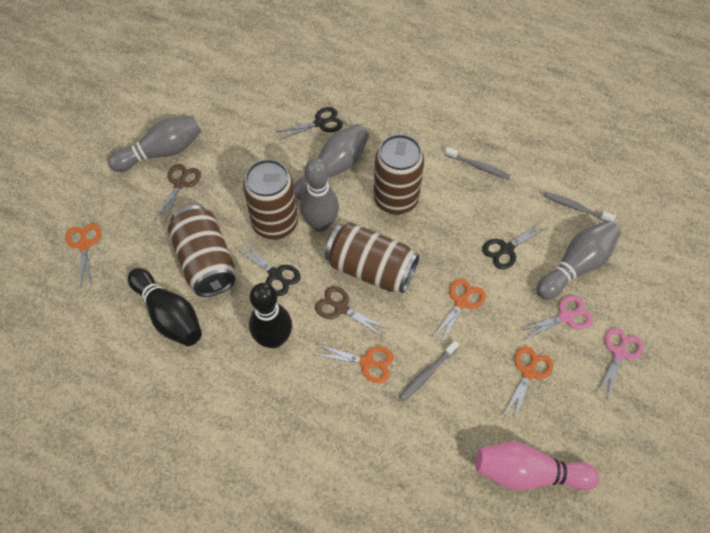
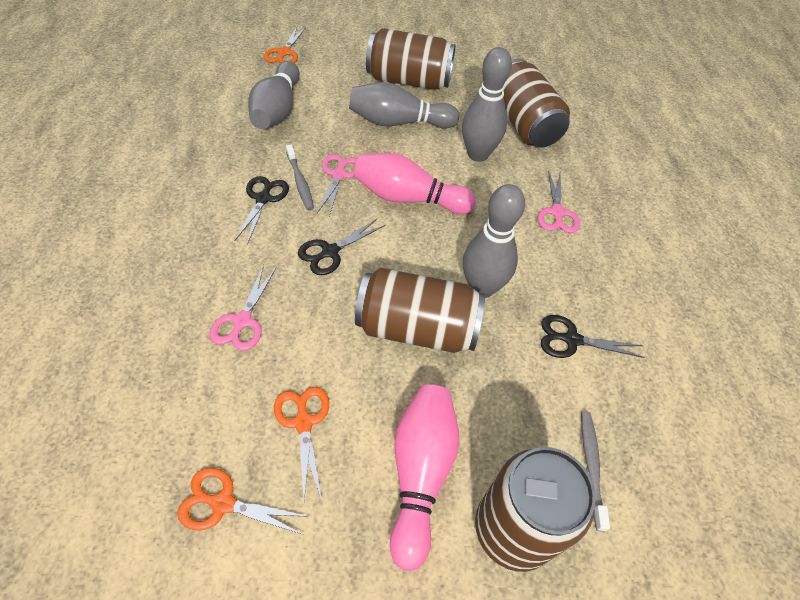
black bowling pin: [128,268,202,346] [249,283,292,348] = 2 -> none = 0
brown scissors: [154,164,201,222] [315,286,389,337] = 2 -> none = 0
grey toothbrush: [399,341,459,401] [445,147,511,180] [544,192,616,222] = 3 -> [286,145,314,210] [581,412,610,531] = 2
orange scissors: [65,223,101,289] [313,344,394,383] [431,279,486,345] [504,346,553,423] = 4 -> [178,468,309,535] [263,27,306,63] [274,387,329,500] = 3
pink bowling pin: [475,442,599,491] = 1 -> [353,153,476,214] [390,384,459,571] = 2
pink scissors: [517,296,593,341] [597,328,644,400] = 2 -> [210,265,276,351] [317,154,358,216] [538,170,580,233] = 3

